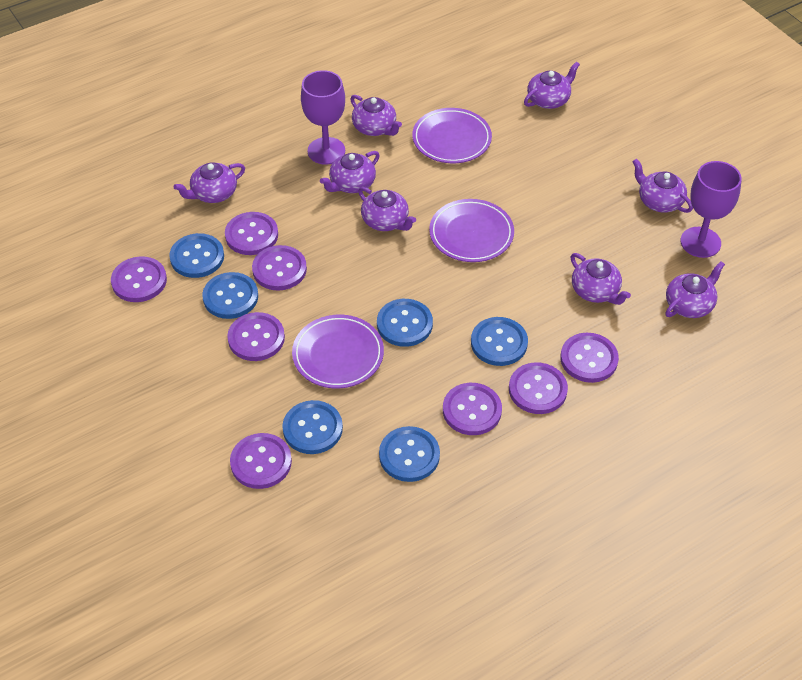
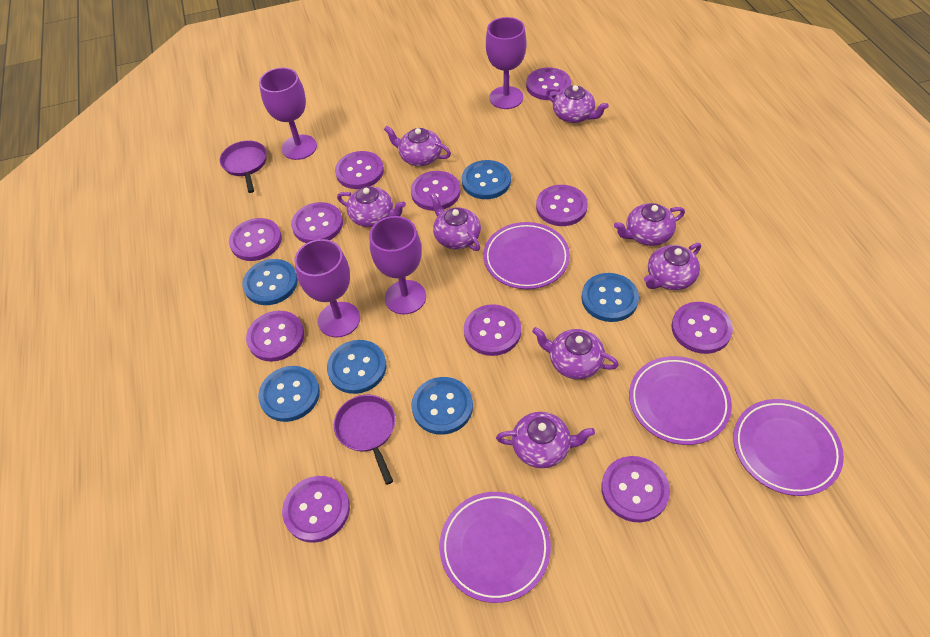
purple button: [111,256,167,302] [225,212,278,255] [227,312,285,361] [230,433,292,489] [252,245,307,291] [443,383,502,435] [509,362,568,414] [560,333,619,383] = 8 -> [229,218,282,261] [246,311,304,362] [282,476,350,543] [291,202,343,243] [335,151,384,189] [411,171,461,211] [464,304,521,356] [526,68,571,100] [536,185,588,226] [601,456,670,523] [671,302,733,354] = 11
purple goblet: [301,70,345,165] [680,161,742,258] = 2 -> [259,68,317,160] [294,239,360,338] [370,216,426,314] [486,17,527,109] = 4
purple pan: none = 0 -> [220,140,267,193] [334,395,396,485] = 2
purple plate: [292,315,384,388] [412,108,492,163] [429,199,514,262] = 3 -> [440,492,551,603] [483,222,570,289] [629,356,732,445] [733,399,844,496] = 4

